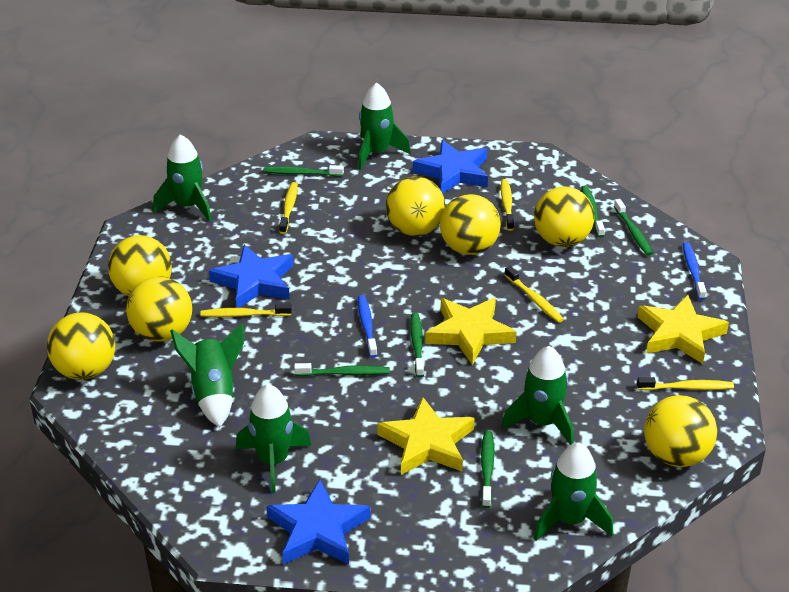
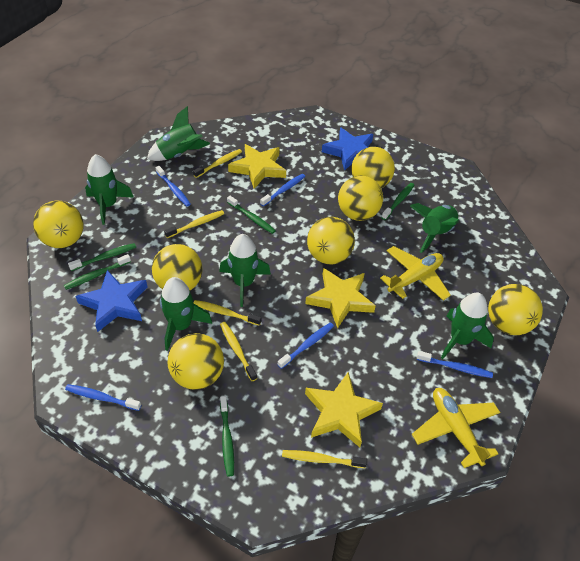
blue star: [209,245,293,308] [267,480,370,565] [413,140,488,194] = 3 -> [75,270,147,332] [322,127,373,171] = 2
blue toothbrush: [358,295,377,358] [683,242,707,300] = 2 -> [65,384,141,411] [156,166,191,207] [260,174,305,207] [278,322,334,369] [417,351,493,378] = 5
green toothbrush: [263,165,344,176] [294,363,390,376] [410,313,424,377] [481,431,494,508] [581,185,605,237] [614,199,653,256] = 6 -> [64,254,131,290] [68,243,136,271] [220,396,234,477] [227,196,276,234] [381,183,414,220] = 5
yellow plane: none = 0 -> [380,246,451,301] [412,388,500,468] = 2

